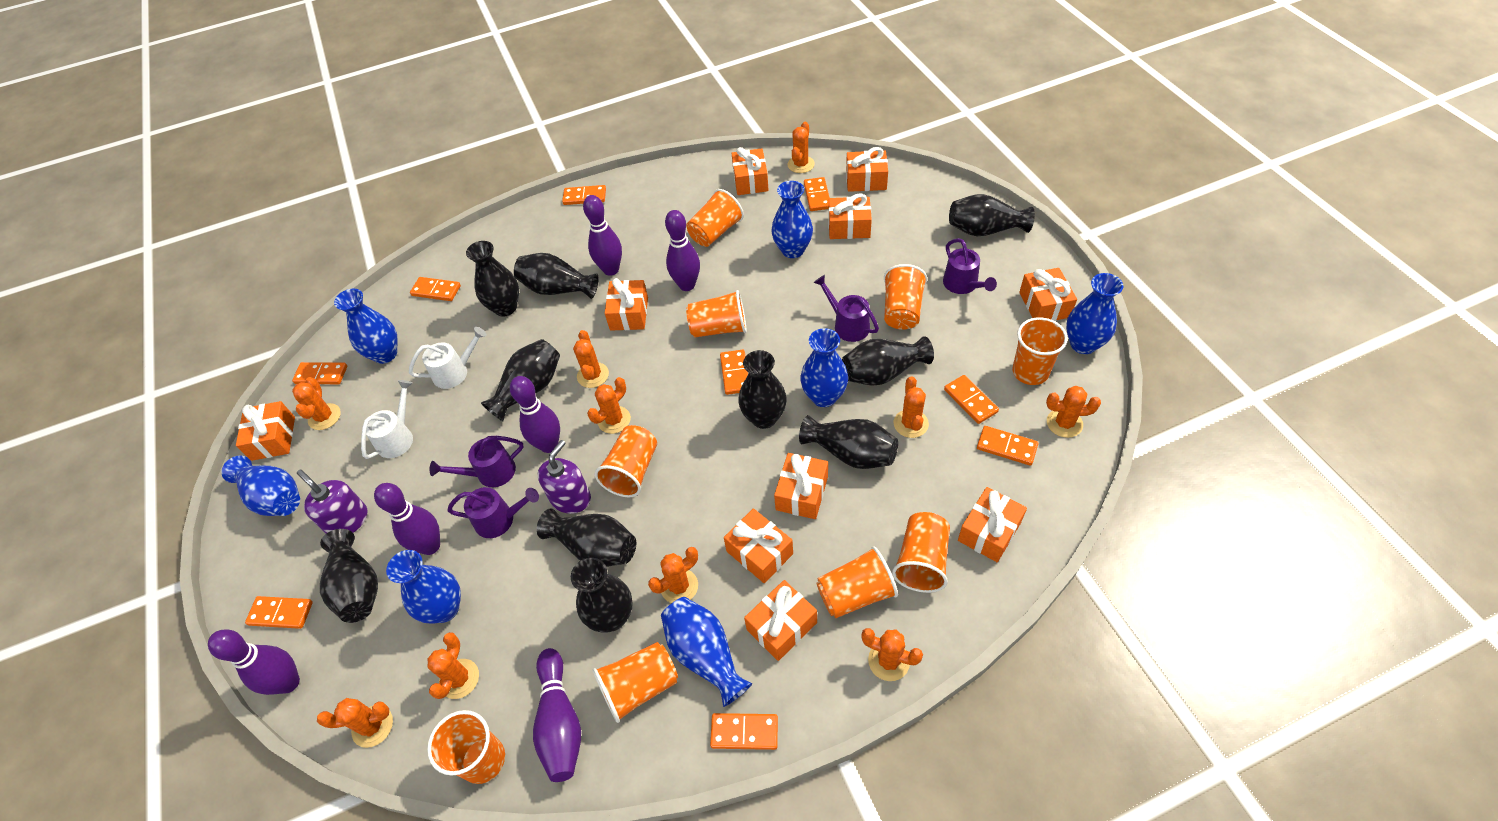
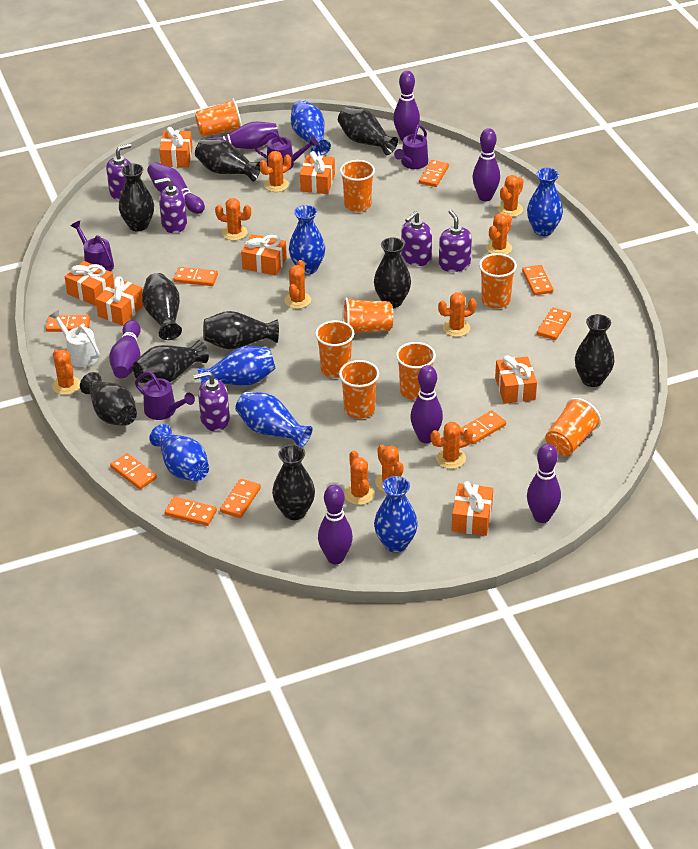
orange cup: [427,710,505,784] [593,642,678,723] [595,425,657,497] [686,189,744,247] [686,290,747,337] [816,546,898,618] [884,264,927,330] [892,512,950,593] [1012,317,1068,385] = 9 -> [195,98,242,137] [315,320,354,378] [339,360,379,419] [340,160,375,212] [343,298,393,333] [396,342,436,400] [479,253,517,309] [545,398,601,456] = 8
orange gift: [236,401,295,461] [605,278,648,331] [724,508,793,583] [731,147,768,195] [744,580,817,661] [774,453,828,519] [828,193,872,239] [846,147,888,192] [958,487,1027,562] [1019,268,1077,321] = 10 -> [65,261,114,306] [96,277,144,326] [159,127,192,167] [241,234,287,276] [300,151,335,194] [452,481,493,536] [495,355,537,404] = 7
purple bowling pin: [208,629,300,695] [374,483,440,555] [510,376,560,453] [533,648,581,782] [583,195,622,276] [665,210,700,291] = 6 -> [109,320,141,379] [147,162,205,214] [208,122,279,149] [318,485,353,564] [393,71,420,141] [410,365,443,443] [473,128,500,201] [527,444,561,523] = 8
purple soap dispenser: [297,470,367,534] [538,440,591,514] = 2 -> [106,144,131,201] [154,177,187,233] [193,371,230,431] [401,211,432,266] [439,210,472,272] = 5
white watering can: [361,380,413,459] [409,327,487,389] = 2 -> [49,310,100,367] = 1

